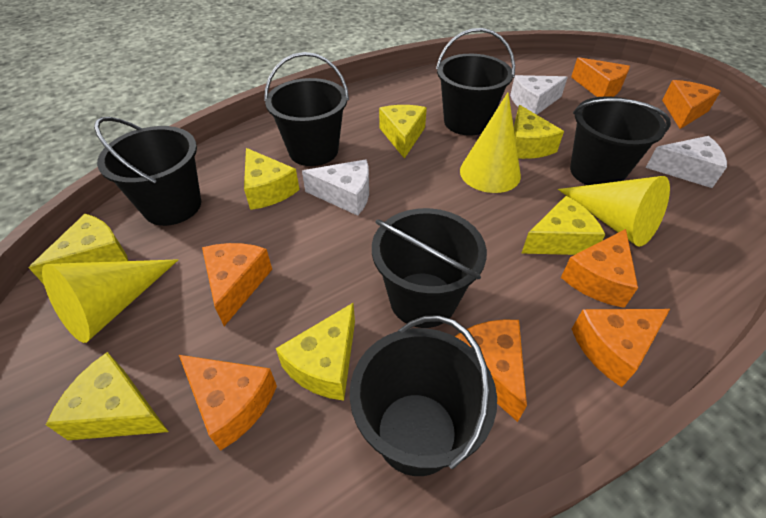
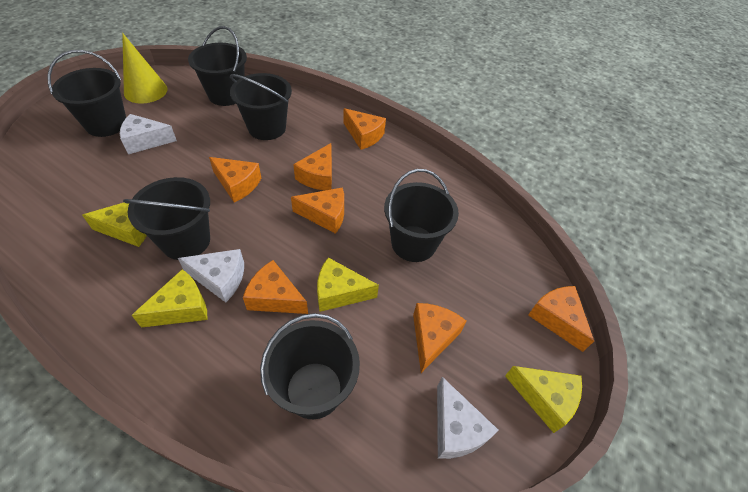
yellow cheese: [29,214,128,284] [46,352,169,440] [244,148,300,210] [276,303,355,401] [379,105,427,159] [514,105,564,159] [521,196,606,255] = 7 -> [82,203,147,247] [132,269,208,328] [317,258,379,312] [505,366,582,433] = 4
yellow cone: [42,259,178,343] [460,92,521,193] [558,176,670,247] = 3 -> [122,33,168,104] = 1

